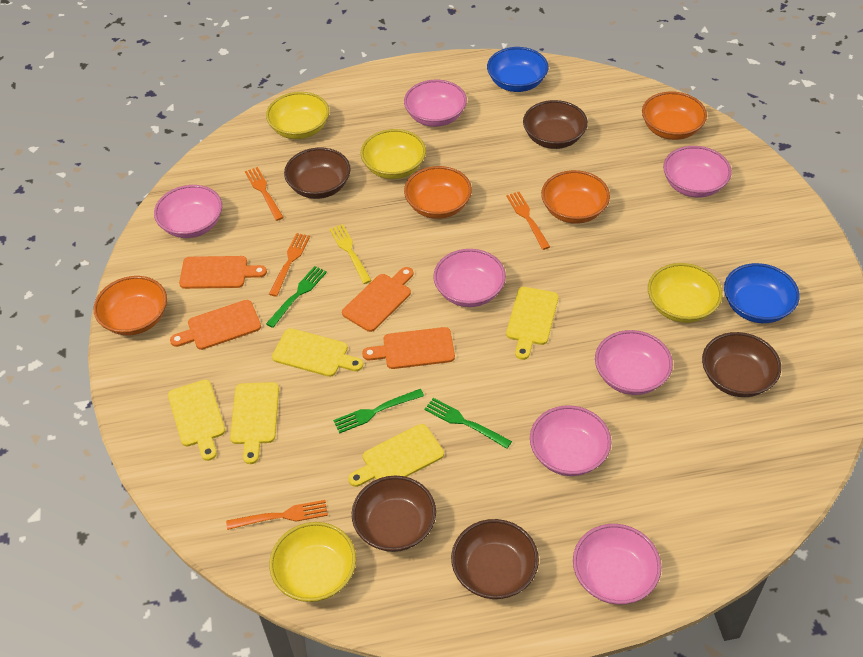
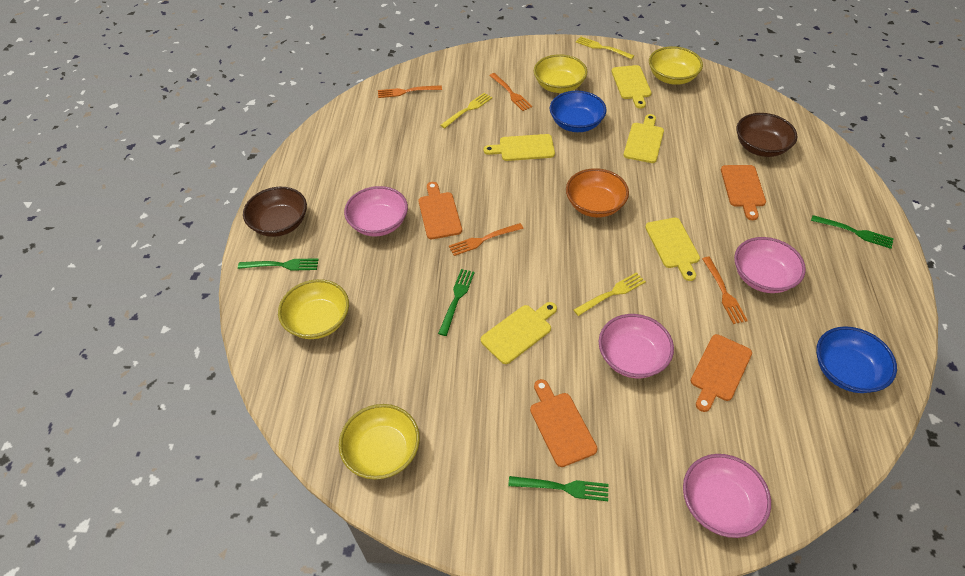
brown bowl: [284,148,351,199] [352,476,436,552] [451,519,539,599] [523,100,588,149] [702,332,781,397] = 5 -> [243,187,307,237] [736,113,798,157] = 2
green fork: [266,266,327,328] [333,389,424,434] [424,398,512,449] = 3 -> [238,258,319,271] [438,269,475,336] [508,476,608,501] [811,215,894,249] = 4
orange bowl: [93,276,167,336] [404,166,472,219] [541,170,610,224] [642,92,707,140] = 4 -> [566,168,629,217] = 1
pink bowl: [154,185,222,238] [404,80,467,127] [433,249,506,307] [530,405,611,476] [573,524,662,605] [595,330,673,395] [663,146,732,198] = 7 -> [344,186,408,237] [598,314,674,378] [683,454,771,538] [734,237,806,293] = 4
yellow fork: [329,224,372,284] = 1 -> [440,93,493,128] [574,272,646,316] [576,36,634,59] = 3

